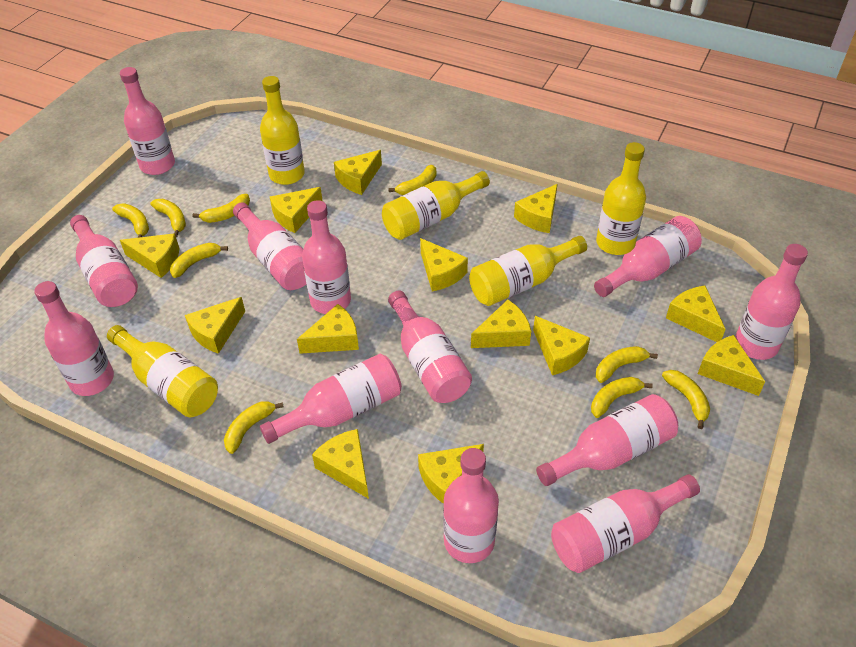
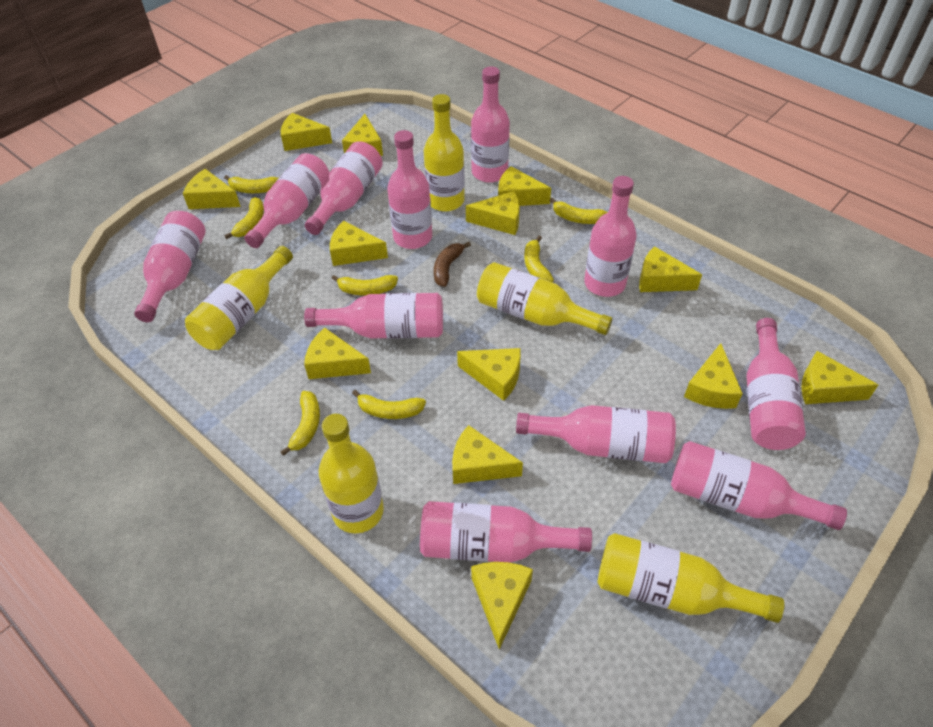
brown banana: none = 0 -> [434,242,471,287] = 1
pink bottle: [34,281,114,396] [70,215,138,307] [120,67,175,175] [233,202,306,290] [260,354,402,444] [302,200,351,314] [388,290,472,403] [443,448,499,563] [536,394,678,486] [551,474,700,573] [594,216,702,297] [735,244,808,360] = 12 -> [134,211,206,322] [244,153,329,248] [304,293,443,339] [305,141,383,235] [387,130,432,249] [420,501,592,563] [471,66,510,183] [516,405,676,463] [584,176,637,297] [671,441,847,530] [747,318,806,450] = 11
yellow banana: [112,203,149,238] [150,199,186,237] [170,243,228,278] [193,194,250,223] [224,401,283,454] [388,165,436,195] [591,377,653,418] [596,346,658,383] [662,370,710,429] = 9 -> [224,175,279,193] [224,197,264,239] [281,391,320,456] [332,275,398,295] [352,390,426,419] [524,236,554,283] [549,198,608,224] = 7

